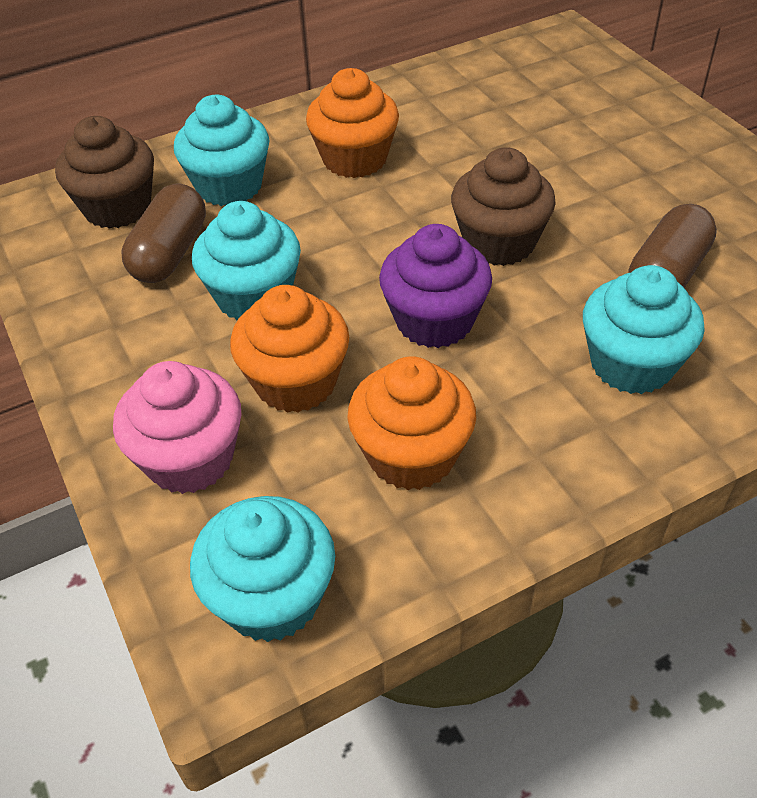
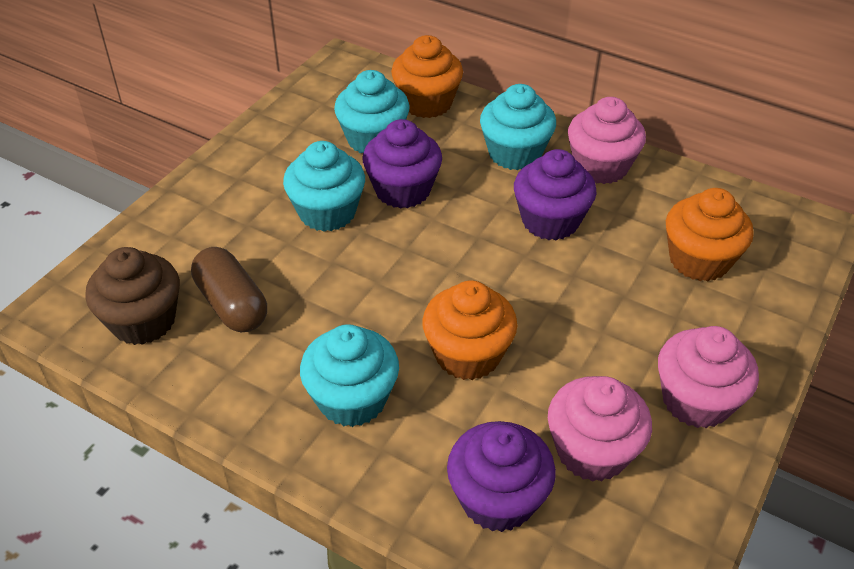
brown capsule: [121,184,206,283] [628,204,717,288] = 2 -> [191,247,267,332] = 1
brown cupcake: [55,116,154,229] [451,147,556,266] = 2 -> [85,247,180,345] = 1
pink cupcake: [113,361,241,494] = 1 -> [548,376,652,482] [568,97,646,184] [658,326,759,428] = 3
purple cupcake: [379,224,492,348] = 1 -> [362,119,442,209] [447,421,556,532] [514,149,597,240] = 3

